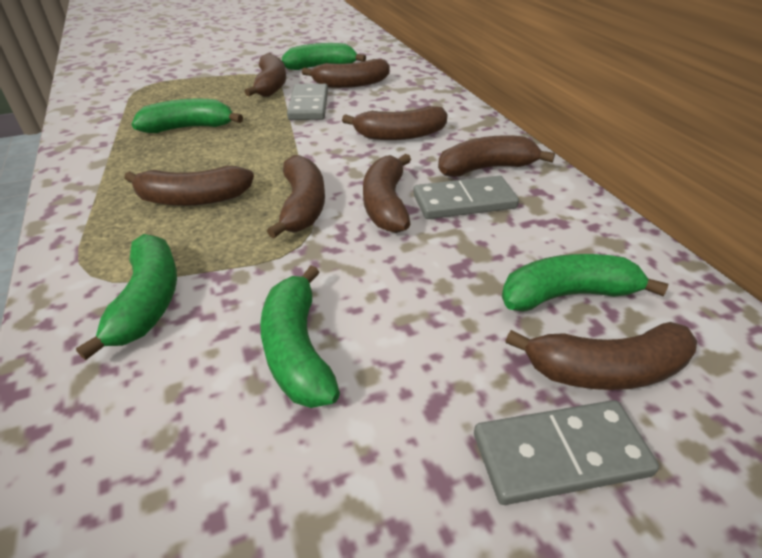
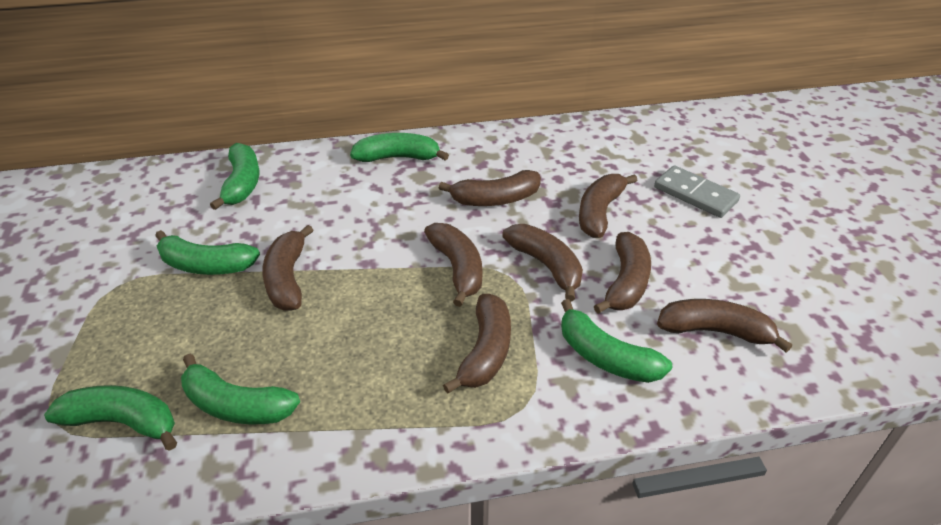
green banana: [76,234,177,360] [132,98,243,133] [260,265,340,408] [282,43,366,70] [502,254,668,312] = 5 -> [44,385,177,451] [155,230,260,275] [181,354,300,424] [210,143,259,210] [350,133,449,162] [561,299,672,383] = 6
grey domino: [287,84,328,120] [413,176,519,219] [474,400,659,505] = 3 -> [654,165,740,218] = 1

